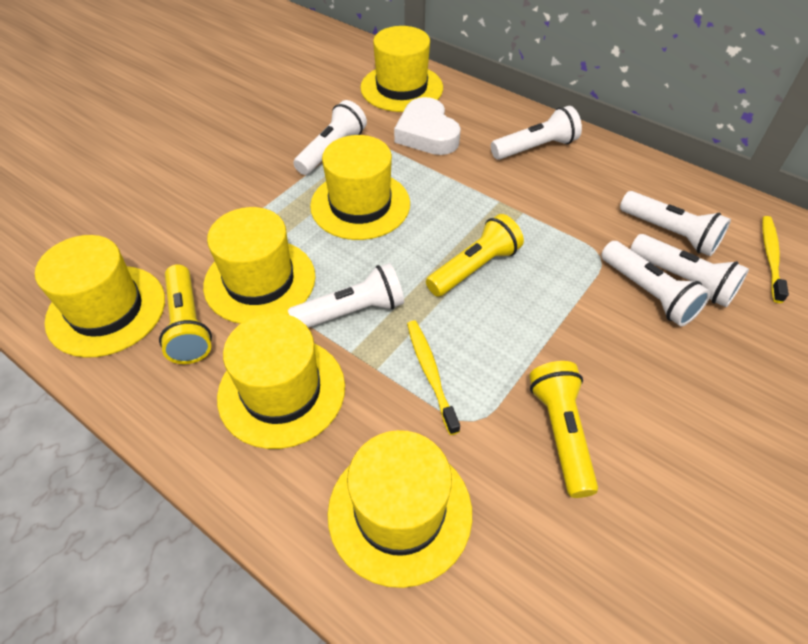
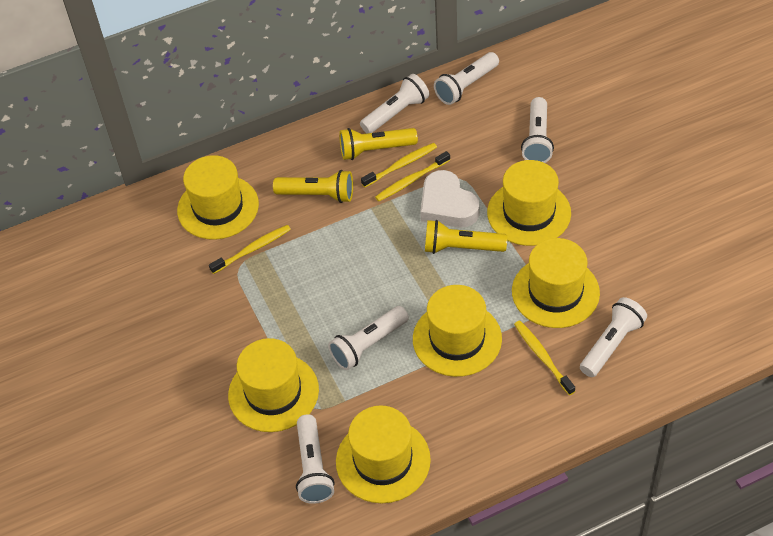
yellow toothbrush: [407,321,460,435] [762,216,789,303] = 2 -> [209,225,291,274] [361,143,437,187] [375,151,450,202] [514,320,575,395] = 4

